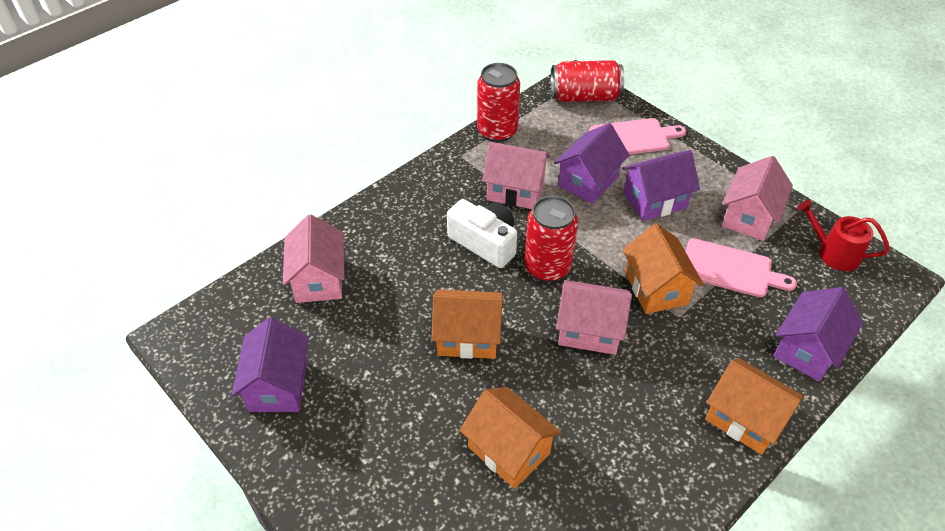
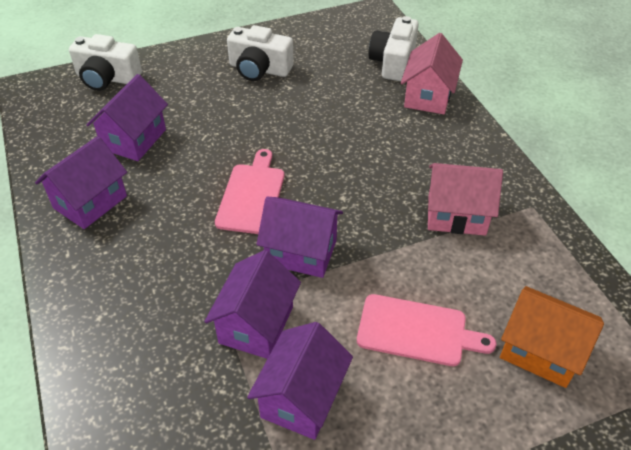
orange house: [431,289,503,359] [460,387,562,489] [623,223,704,314] [705,358,804,455] = 4 -> [500,286,604,388] = 1
pink house: [283,214,345,303] [482,142,551,209] [556,280,632,355] [722,156,793,241] = 4 -> [401,33,463,114] [428,163,503,236] = 2
purple house: [231,317,309,412] [554,123,630,204] [622,150,700,221] [773,287,863,382] = 4 -> [35,136,127,229] [86,74,168,161] [204,250,301,359] [247,322,353,440] [257,197,343,278] = 5
red can: [477,63,520,142] [524,196,578,282] [551,60,625,102] = 3 -> none = 0
red watering can: [797,200,889,271] = 1 -> none = 0
white camera: [447,199,517,268] = 1 -> [69,34,142,91] [227,25,294,81] [368,16,419,81] = 3

